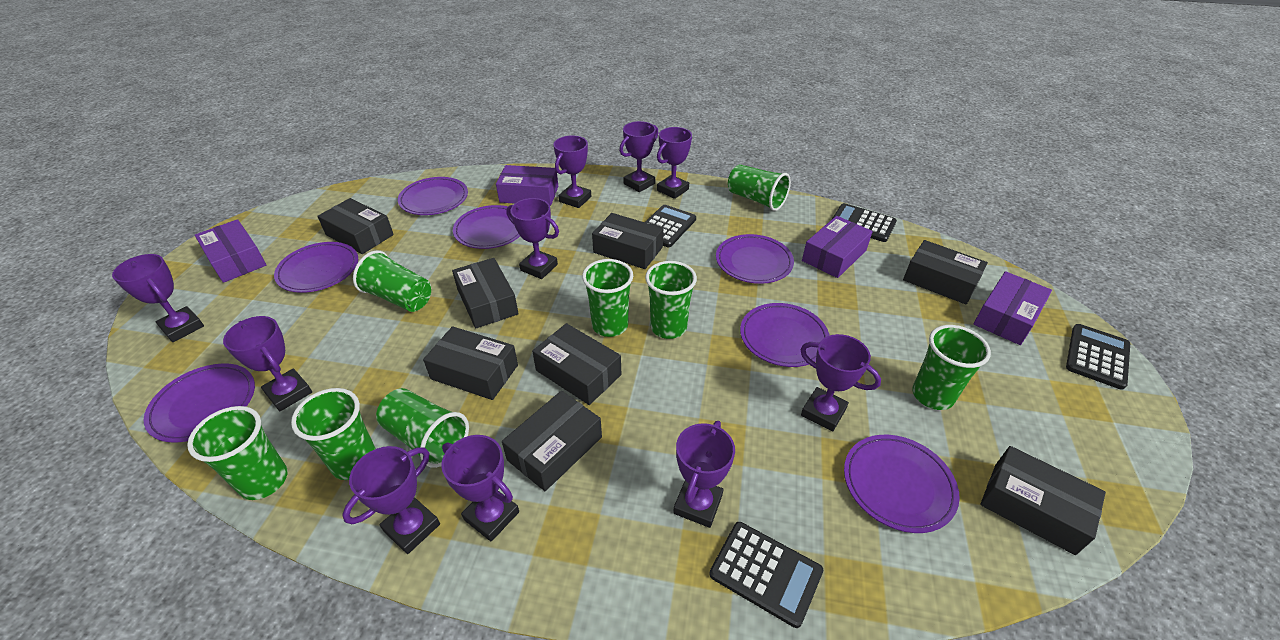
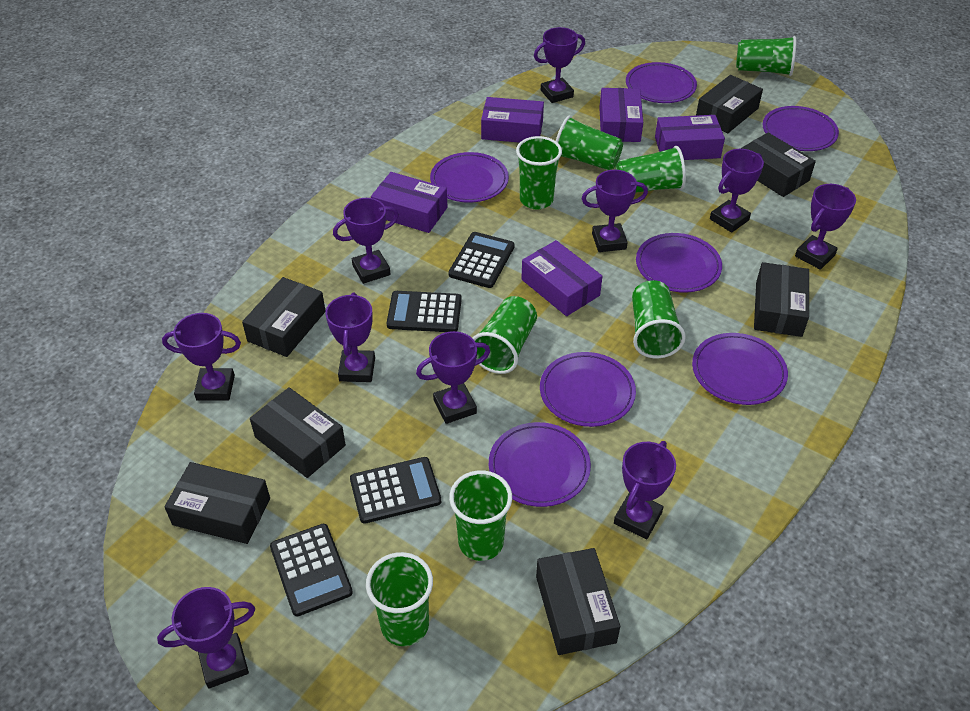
black box: [317,198,394,254] [423,326,518,400] [452,258,519,329] [502,391,602,491] [532,323,621,405] [592,213,663,269] [903,240,988,304] [980,446,1106,555] = 8 -> [164,462,270,544] [242,277,326,357] [250,387,346,478] [536,548,620,655] [696,75,763,133] [741,132,816,197] [754,262,809,337] = 7
purple box: [195,219,267,283] [496,165,558,206] [802,216,873,278] [973,271,1052,345] = 4 -> [371,172,447,233] [481,97,544,143] [521,240,602,316] [599,88,643,142] [655,115,725,160] = 5

